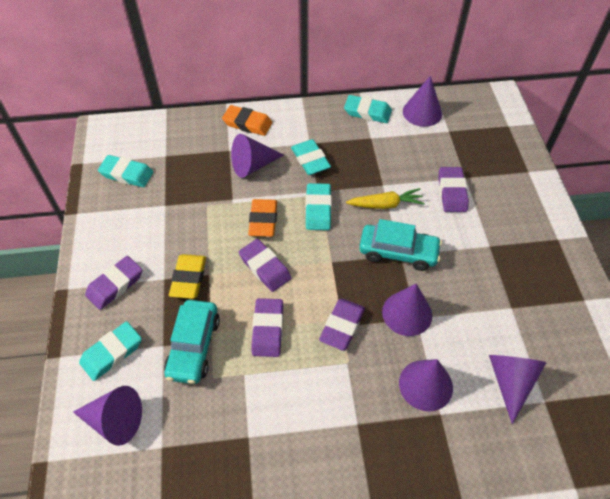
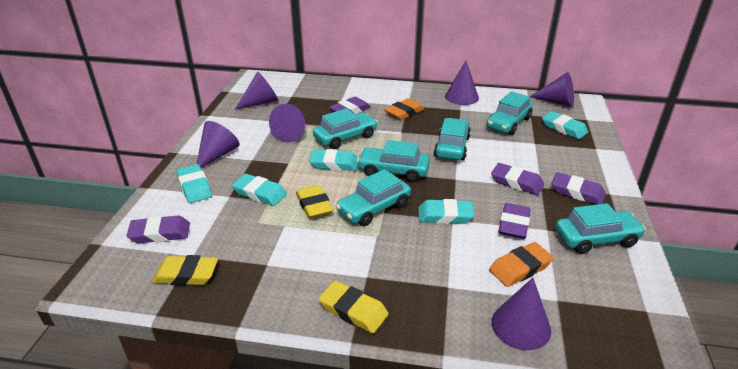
turquoise car: [164,300,220,384] [359,219,442,271] = 2 -> [313,108,378,149] [336,169,411,226] [357,140,430,182] [434,118,471,160] [486,91,533,135] [555,203,646,254] = 6
yellow carrot: [346,188,425,209] = 1 -> none = 0
yellow eraser: [169,254,206,299] = 1 -> [152,255,218,285] [296,185,333,219] [319,281,388,334] = 3

